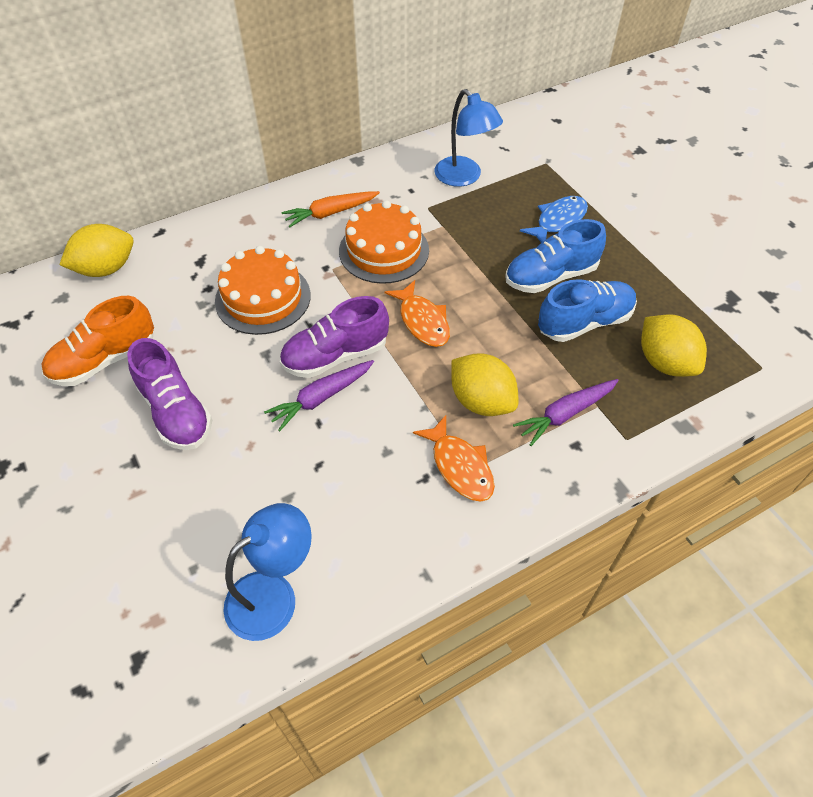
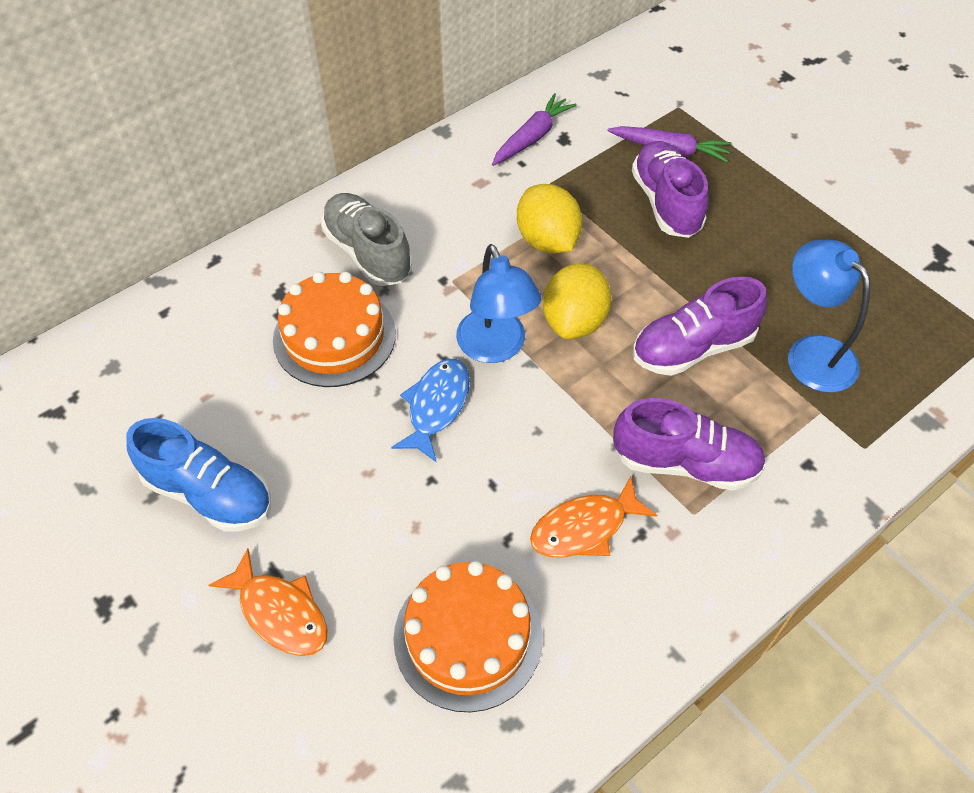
blue shoe: [505,219,606,293] [538,279,637,342] = 2 -> [127,418,271,532] = 1
grey shoe: none = 0 -> [321,193,412,286] = 1
orange carrot: [282,191,380,227] = 1 -> none = 0
orange shoe: [41,296,154,386] = 1 -> none = 0
purple shoe: [127,338,212,450] [280,296,389,378] = 2 -> [613,398,766,491] [632,141,709,238] [633,277,767,376] = 3
yellow lemon: [60,224,134,277] [451,353,518,416] [641,314,707,377] = 3 -> [517,184,582,253] [543,263,611,339] = 2

